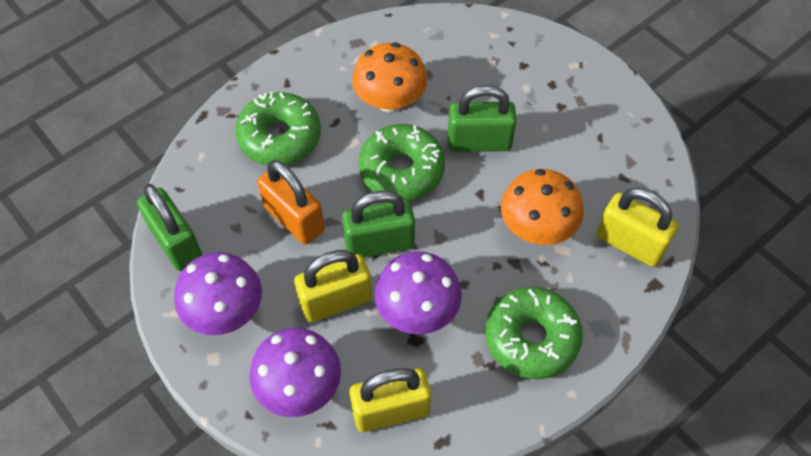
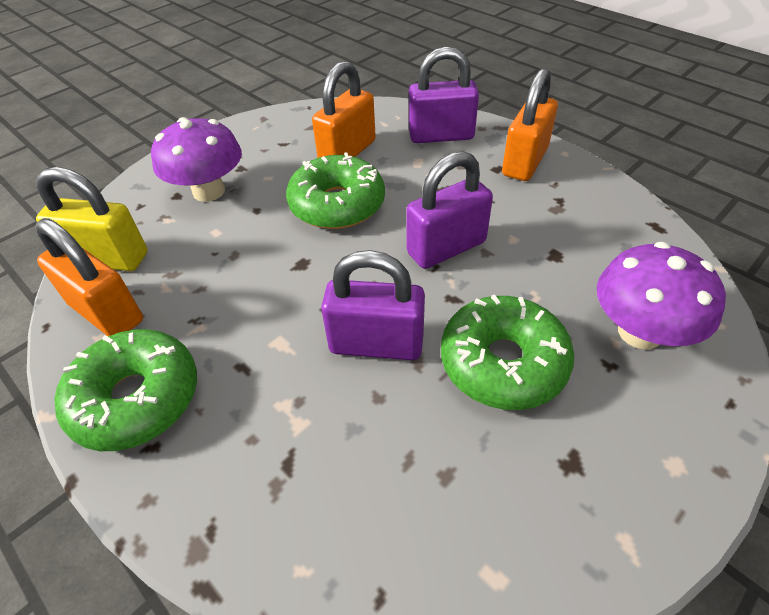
green padlock: [137,184,202,271] [342,190,415,258] [448,85,517,152] = 3 -> none = 0
orange mushroom: [352,42,428,113] [501,169,584,245] = 2 -> none = 0
orange padlock: [257,160,324,245] = 1 -> [35,218,143,336] [312,61,376,158] [502,68,558,181] = 3
purple mushroom: [174,252,262,335] [249,328,341,417] [374,251,462,334] = 3 -> [151,117,242,202] [597,242,726,350] = 2
purple padlock: none = 0 -> [321,250,425,360] [407,151,493,269] [409,46,479,143] = 3
yellow padlock: [294,250,372,322] [349,368,431,432] [596,187,678,267] = 3 -> [36,167,148,271] = 1

